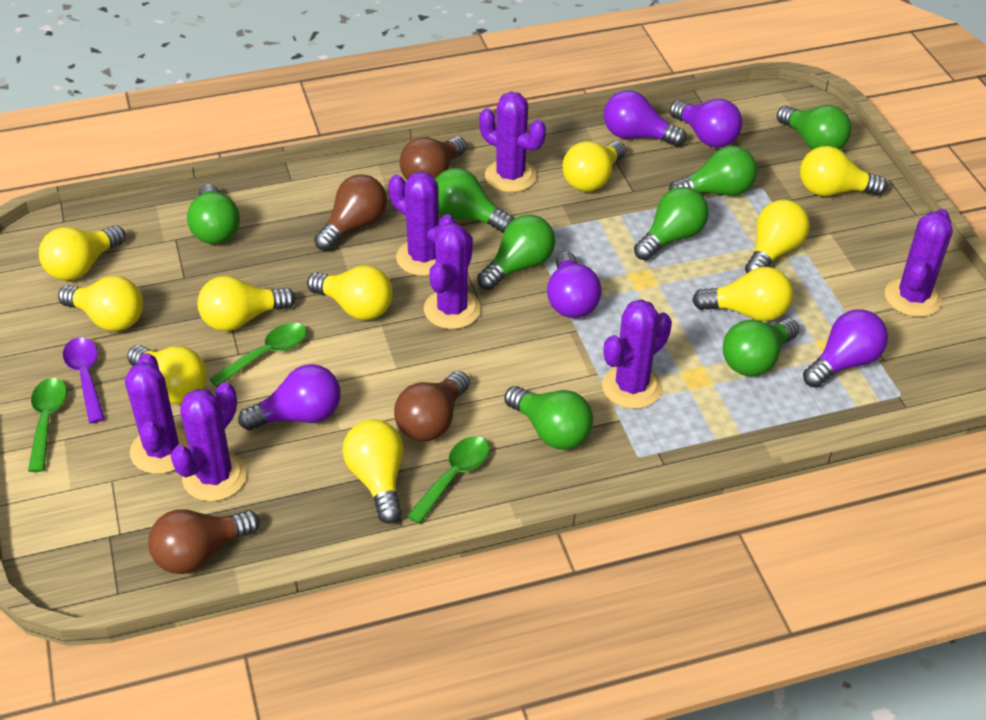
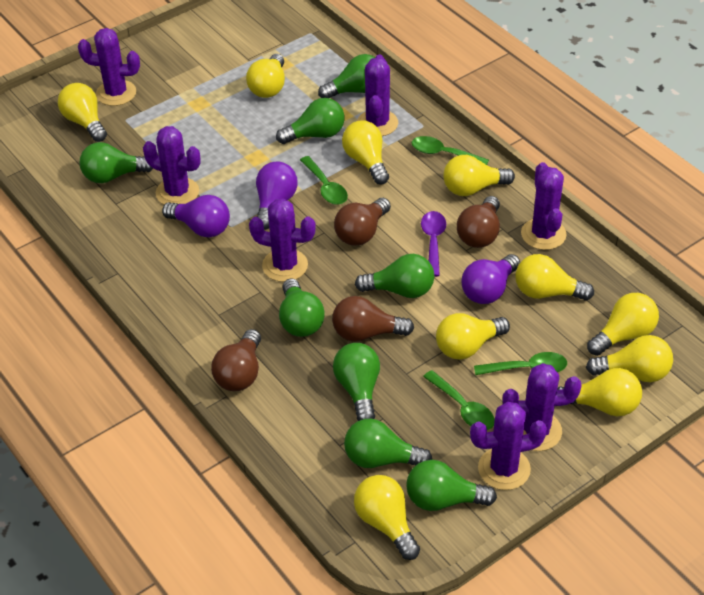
green spoon: [28,378,67,472] [209,323,307,387] [407,436,489,524] = 3 -> [300,156,348,205] [412,136,489,165] [423,370,495,430] [474,352,567,375] = 4
purple light bulb: [238,364,341,431] [547,251,602,318] [604,90,686,146] [670,99,742,148] [803,309,888,388] = 5 -> [162,195,230,237] [256,161,298,230] [462,254,520,304] = 3

